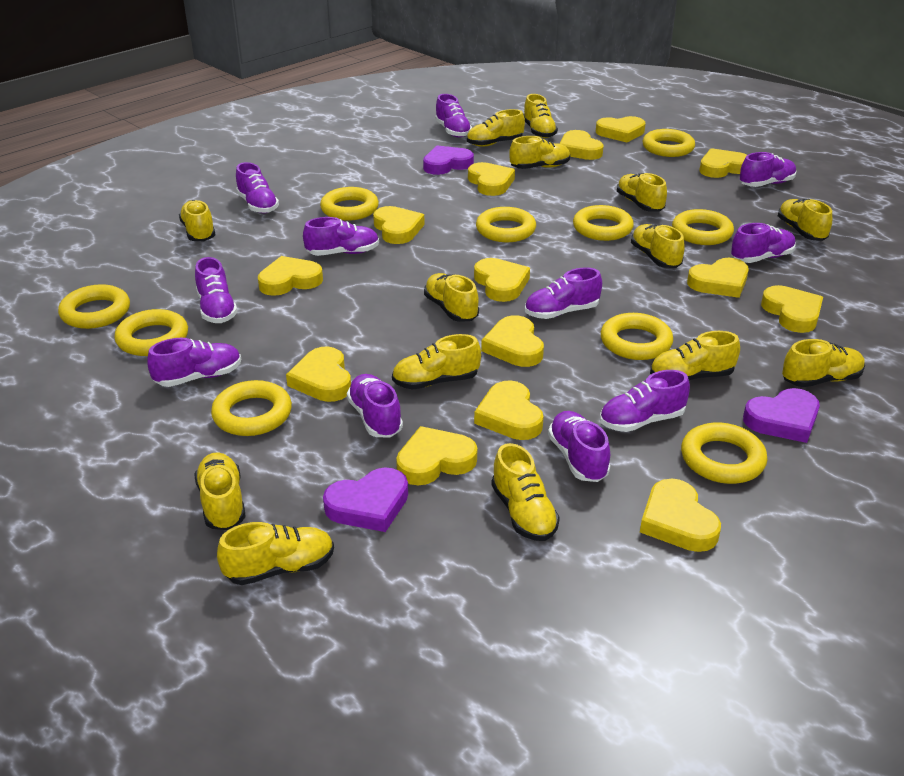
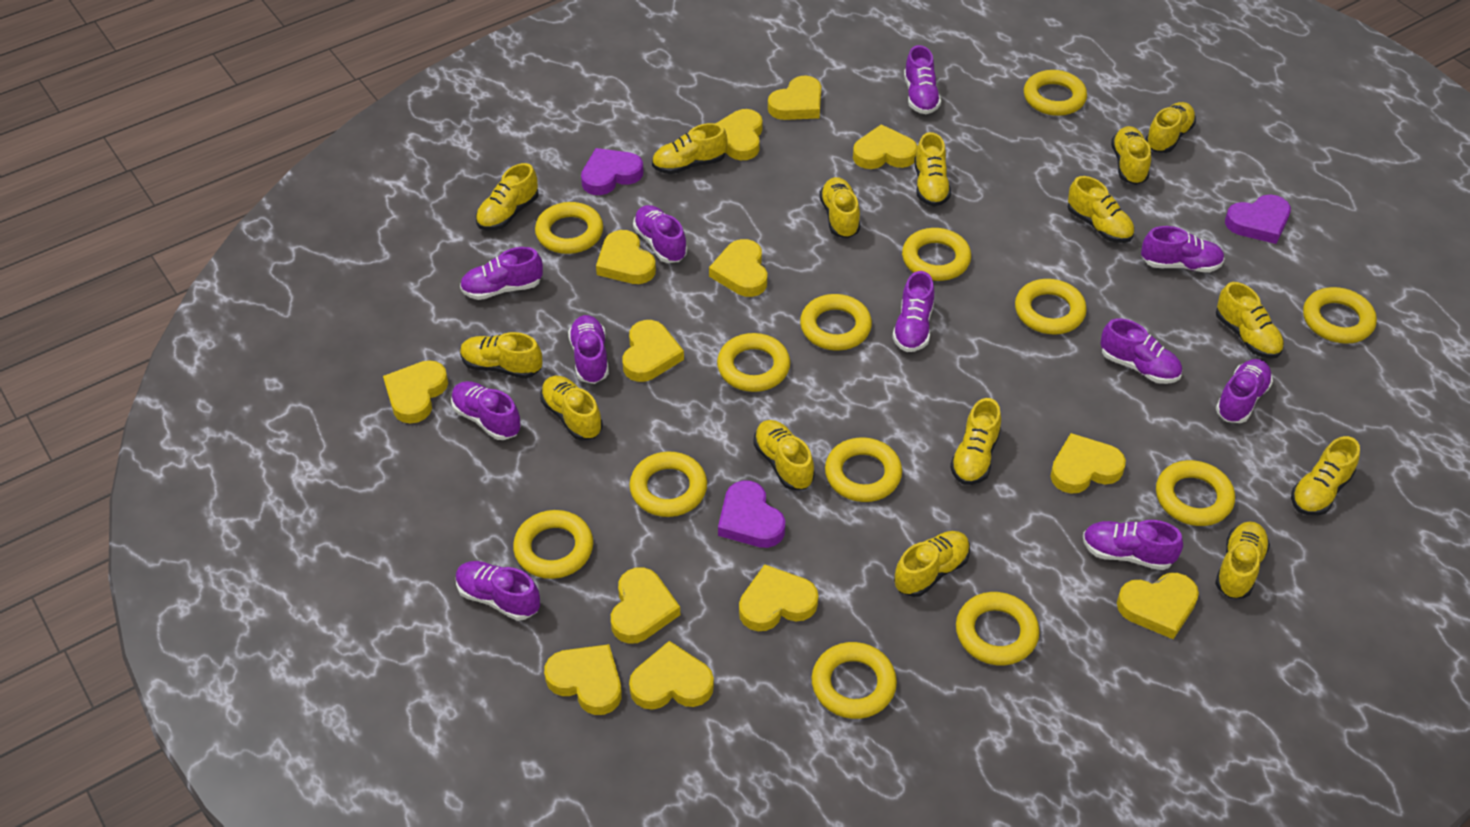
yellow heart: [258,256,323,296] [286,346,351,402] [373,206,425,244] [396,426,477,485] [468,162,515,196] [474,258,530,302] [474,380,544,440] [481,315,544,367] [560,130,604,160] [596,116,646,143] [640,479,721,552] [687,258,749,298] [699,148,747,178] [761,285,823,333] = 14 -> [383,360,448,424] [544,644,622,715] [596,230,656,284] [611,567,680,644] [622,320,684,382] [629,641,714,710] [709,239,767,297] [715,109,763,160] [739,564,818,631] [768,76,821,120] [853,124,918,169] [1050,433,1126,494] [1117,573,1199,639] = 13
yellow ring: [58,284,130,329] [114,309,188,356] [211,380,292,436] [320,187,379,221] [476,207,536,242] [573,205,634,241] [601,313,673,360] [643,129,695,157] [672,209,734,245] [681,423,767,484] = 10 -> [513,510,593,579] [535,202,603,254] [629,452,707,517] [717,333,790,392] [800,294,872,351] [812,642,897,719] [825,437,902,502] [902,228,971,281] [956,592,1040,666] [1015,279,1087,334] [1024,70,1087,116] [1156,460,1235,526] [1303,287,1377,344] = 13
yellow shoe: [179,200,216,241] [194,452,246,530] [217,522,334,585] [392,334,481,390] [424,273,479,322] [467,109,525,147] [491,443,560,541] [509,136,570,169] [524,94,558,138] [617,173,667,212] [631,224,684,268] [650,331,740,380] [778,199,832,241] [782,339,865,387] = 14 -> [460,332,542,379] [476,163,539,230] [540,376,603,440] [652,123,728,174] [753,420,815,490] [819,177,860,238] [894,531,970,597] [914,132,951,207] [950,398,1001,485] [1068,176,1134,243] [1111,126,1151,185] [1145,102,1196,153] [1215,521,1270,598] [1216,282,1284,359] [1291,436,1360,516] = 15

